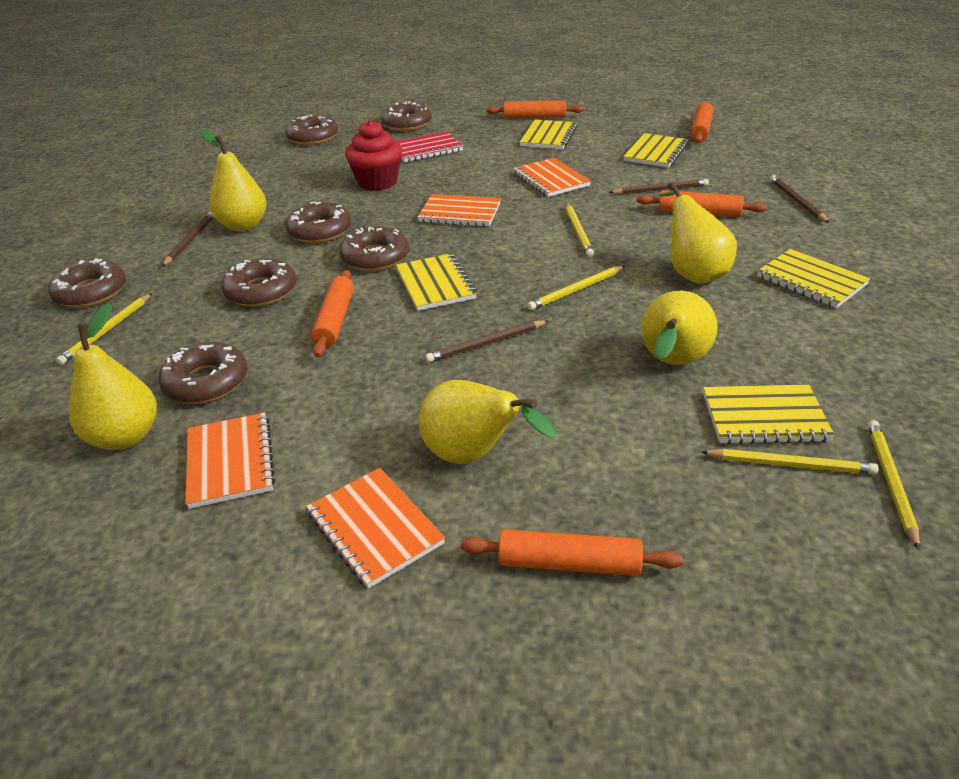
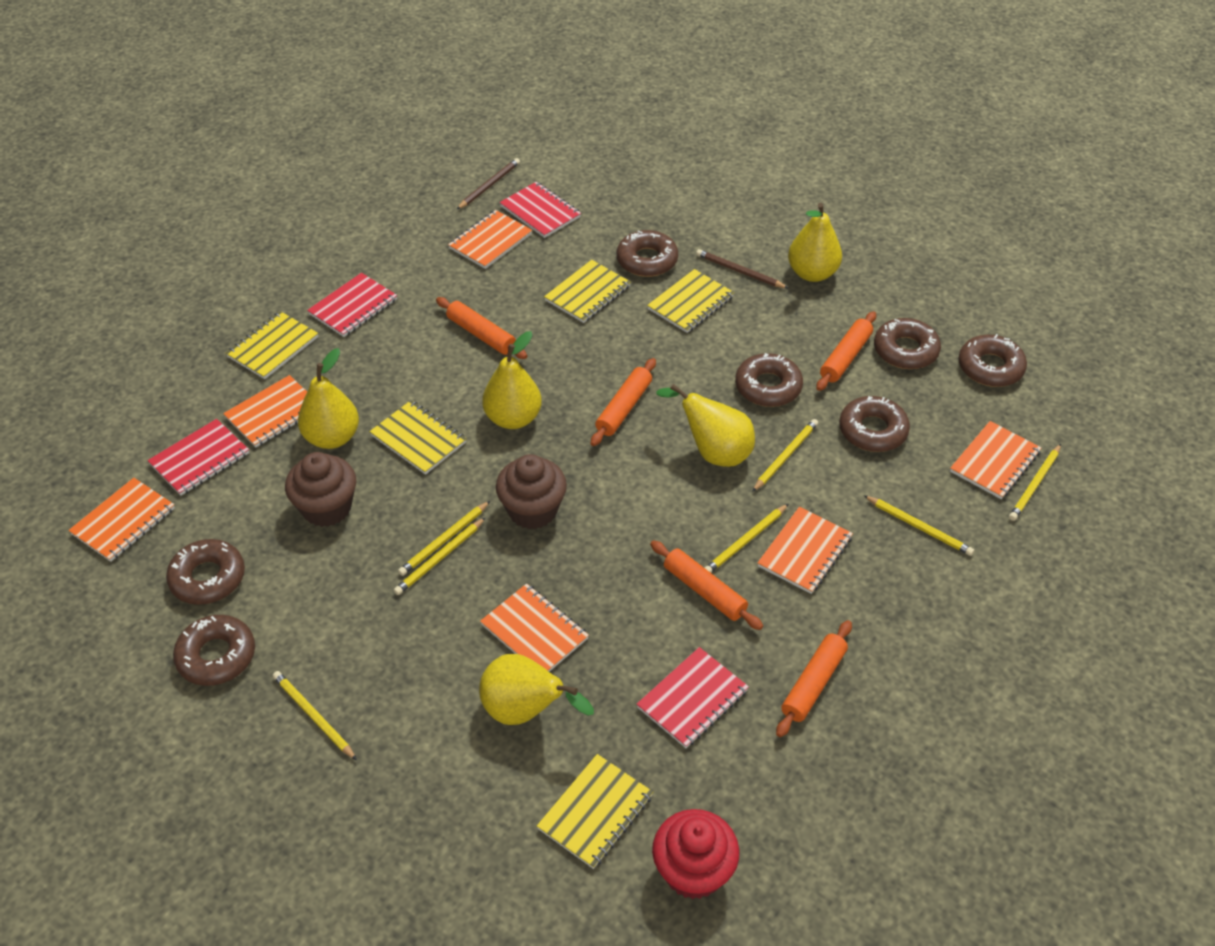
brown cupcake: none = 0 -> [285,452,356,527] [496,454,567,529] = 2
brown pencil: [162,212,214,267] [425,320,548,363] [609,179,709,194] [770,175,829,223] = 4 -> [456,158,520,210] [696,249,788,288] = 2
orange notebook: [185,413,275,509] [306,468,445,589] [418,194,501,227] [513,158,591,197] = 4 -> [68,478,175,562] [223,375,307,448] [448,210,532,269] [480,583,589,672] [757,507,853,594] [950,421,1041,499] = 6
red notebook: [397,131,463,162] = 1 -> [148,419,249,496] [307,273,397,337] [500,182,581,238] [637,647,749,748] = 4
yellow pencil: [56,293,152,365] [527,266,625,310] [566,203,594,257] [701,449,879,475] [868,420,920,550] = 5 -> [272,671,357,760] [394,517,486,595] [398,501,490,576] [705,504,788,573] [752,419,818,492] [864,495,974,556] [1009,444,1061,521] = 7

